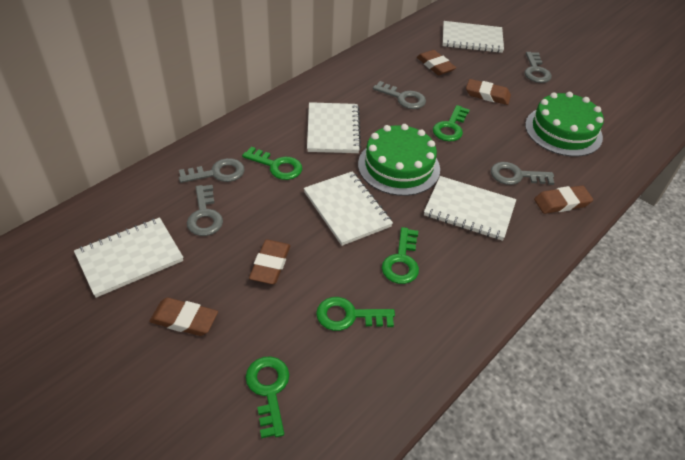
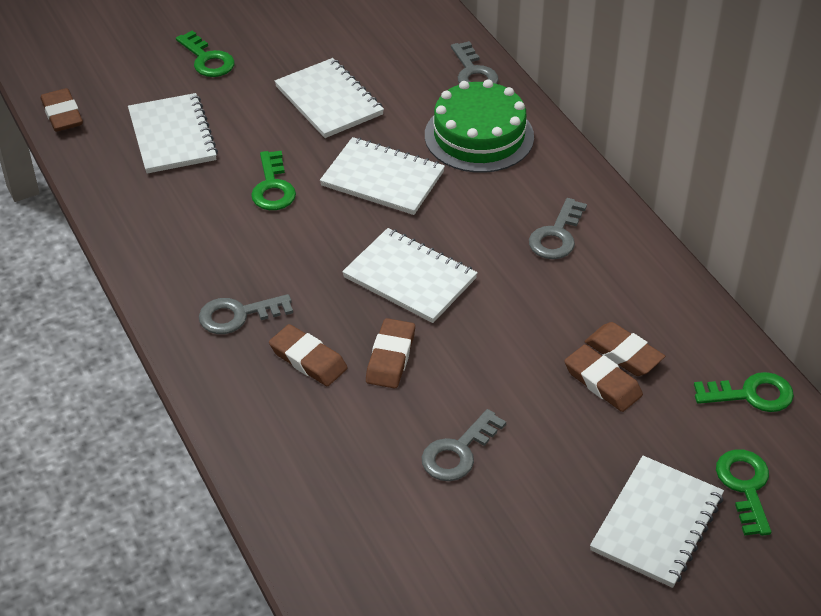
green cake: [358,124,440,196] [525,92,604,157] = 2 -> [425,79,534,173] = 1
green key: [242,147,302,180] [245,356,289,439] [316,297,395,331] [382,227,419,284] [433,105,470,141] = 5 -> [176,31,235,77] [251,151,296,210] [694,372,794,412] [716,449,771,536] = 4
grey key: [179,158,245,183] [187,185,223,236] [373,81,426,109] [491,162,554,185] [524,52,552,83] = 5 -> [199,294,293,334] [422,409,506,481] [451,41,499,84] [529,198,587,259] = 4

